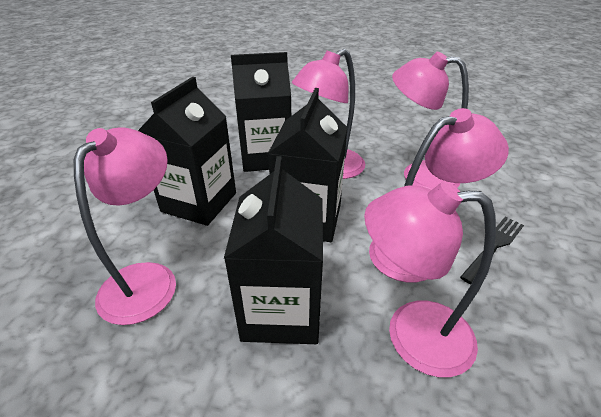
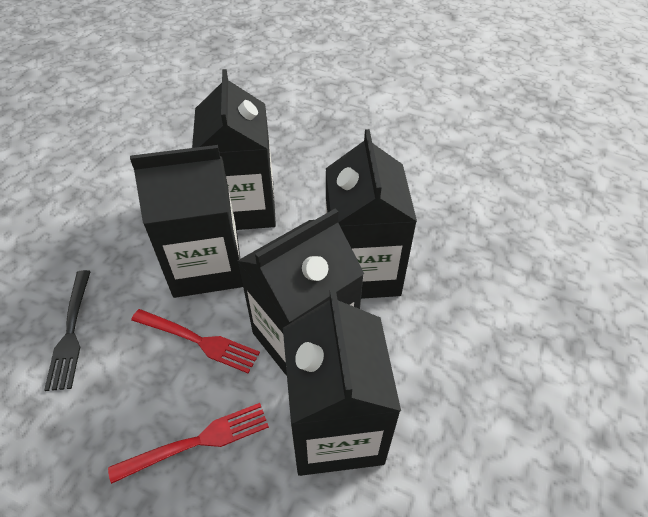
black carton: [138,77,236,226] [224,156,323,344] [231,52,291,172] [268,88,347,242] = 4 -> [130,145,243,298] [192,69,276,230] [238,209,364,376] [283,289,401,476] [326,129,417,299] = 5
pink lamp: [74,127,176,325] [292,49,365,179] [364,181,496,377] [369,108,509,282] [392,52,469,190] = 5 -> none = 0
red fork: none = 0 -> [108,403,269,484] [131,309,260,373] = 2

